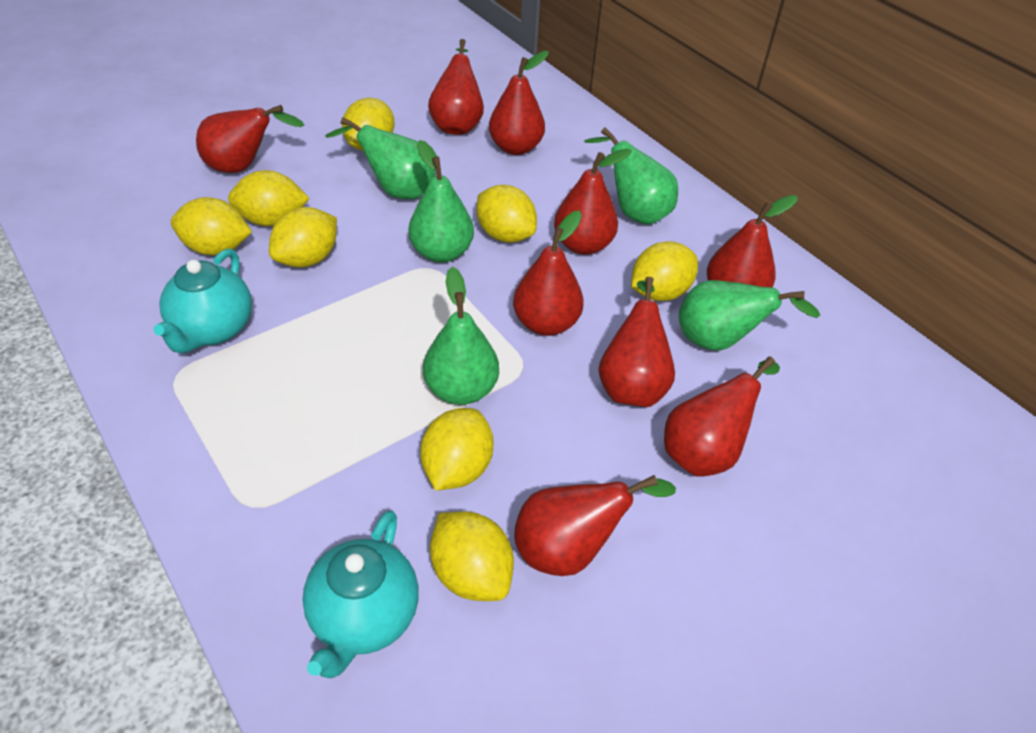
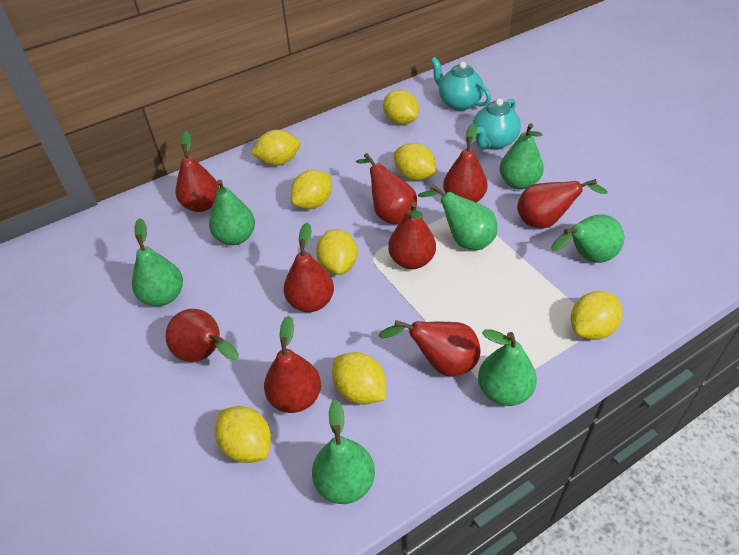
green pear: [325,117,436,199] [408,140,474,263] [423,267,499,405] [584,127,678,225] [679,280,820,351] = 5 -> [132,218,183,306] [209,180,255,245] [312,399,375,504] [418,185,497,250] [478,329,537,406] [500,123,544,190] [551,214,624,263] = 7

